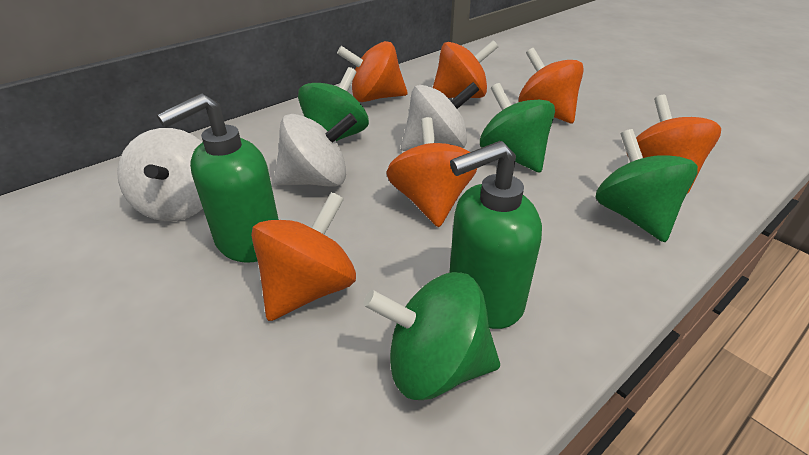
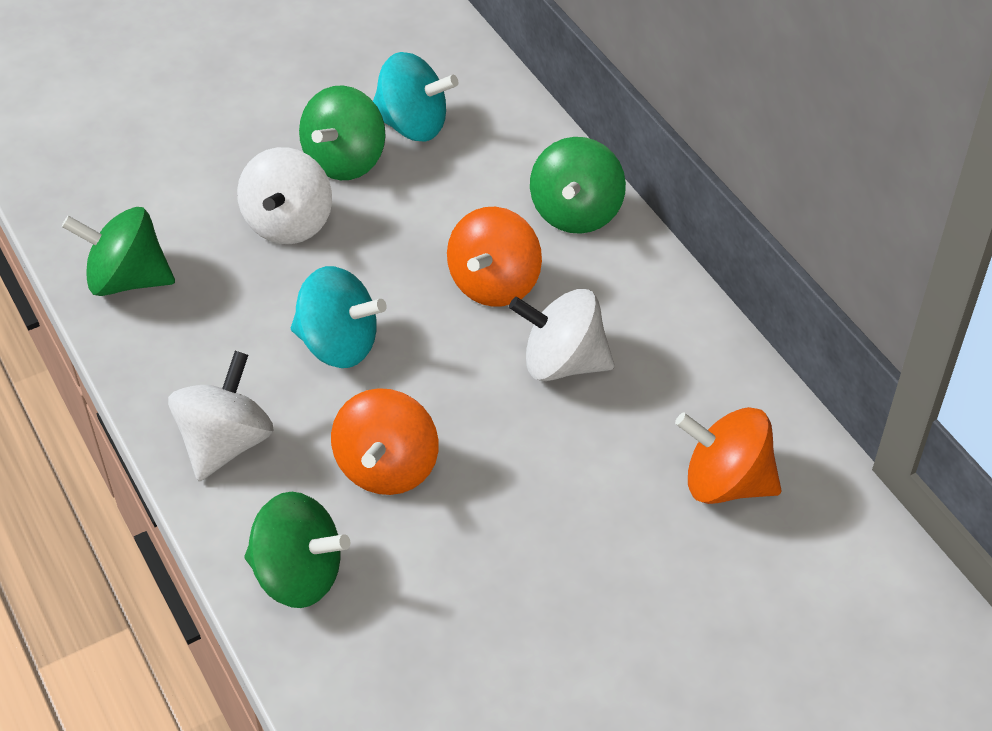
green soap dispenser: [157,93,279,263] [449,141,542,329] = 2 -> none = 0
orange spinning top: [251,192,356,321] [337,41,408,102] [386,117,477,227] [433,40,498,98] [518,48,584,123] [627,95,721,195] = 6 -> [331,388,439,495] [447,207,542,307] [675,407,781,504] = 3
turquoise spinning top: none = 0 -> [291,266,387,368] [373,52,459,141] = 2

